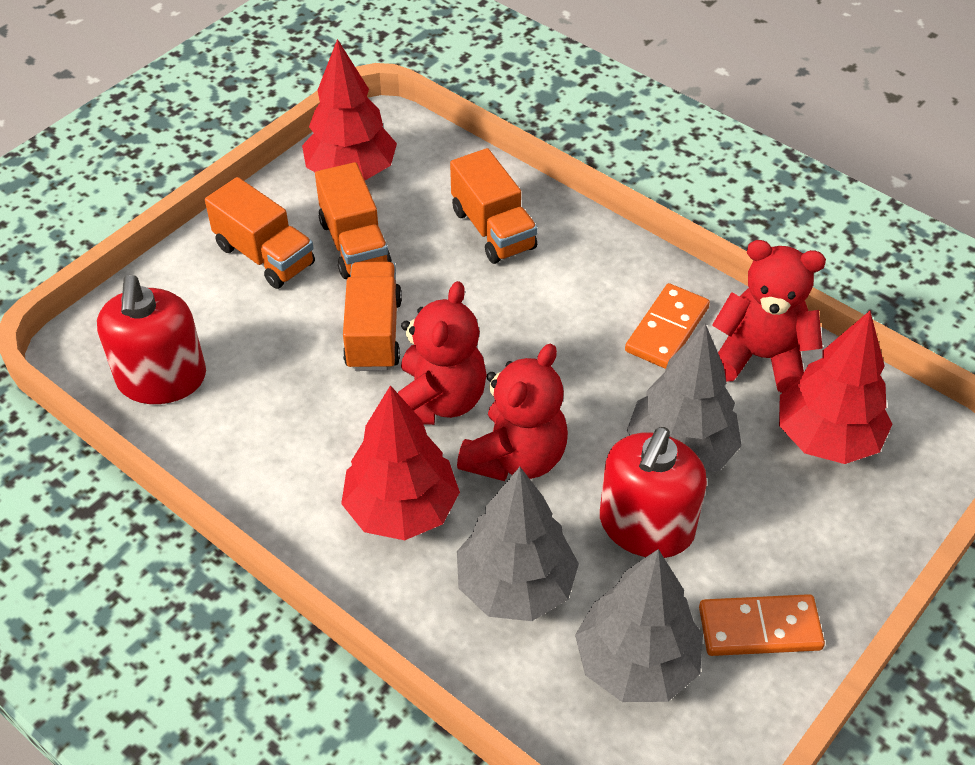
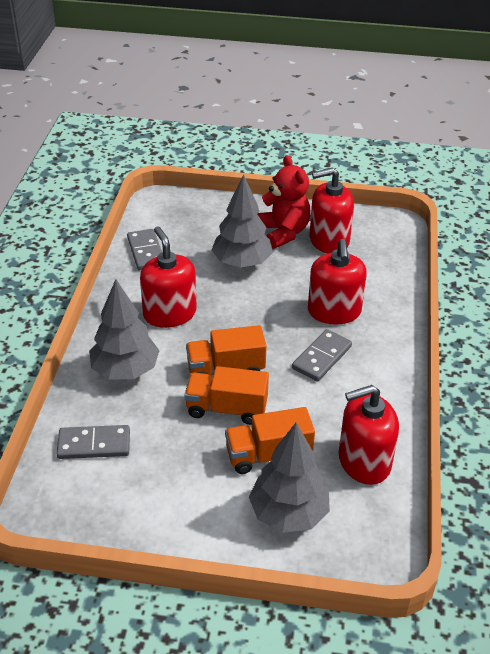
grey domino: none = 0 -> [57,425,130,459] [127,229,162,270] [292,329,352,382] = 3
orange domino: [625,283,710,369] [699,594,825,656] = 2 -> none = 0
orange truck: [205,177,315,289] [315,162,392,279] [343,262,402,371] [450,148,538,264] = 4 -> [185,366,269,425] [186,325,267,375] [225,407,315,474] = 3
red soap dispenser: [97,275,206,404] [600,427,707,558] = 2 -> [140,227,197,328] [308,239,367,325] [310,167,354,253] [339,385,399,485] = 4
red teddy bear: [398,281,487,425] [457,344,568,481] [712,240,826,393] = 3 -> [257,155,311,249] = 1
red tree: [302,39,397,180] [341,385,460,540] [779,311,892,464] = 3 -> none = 0

